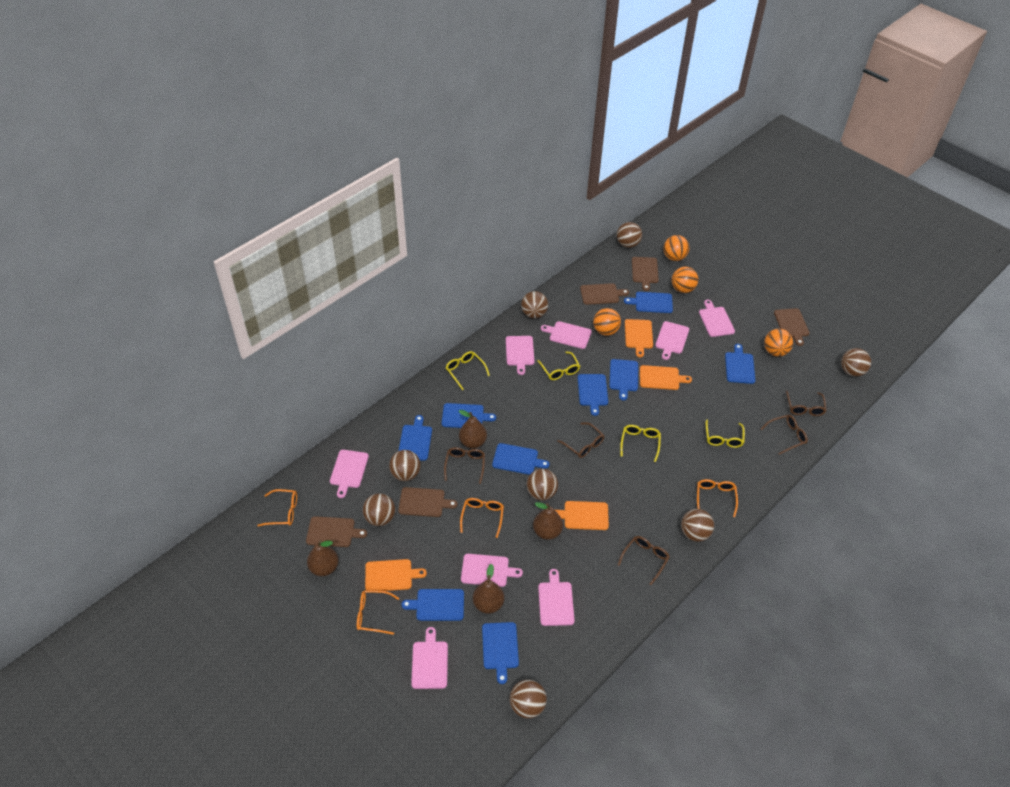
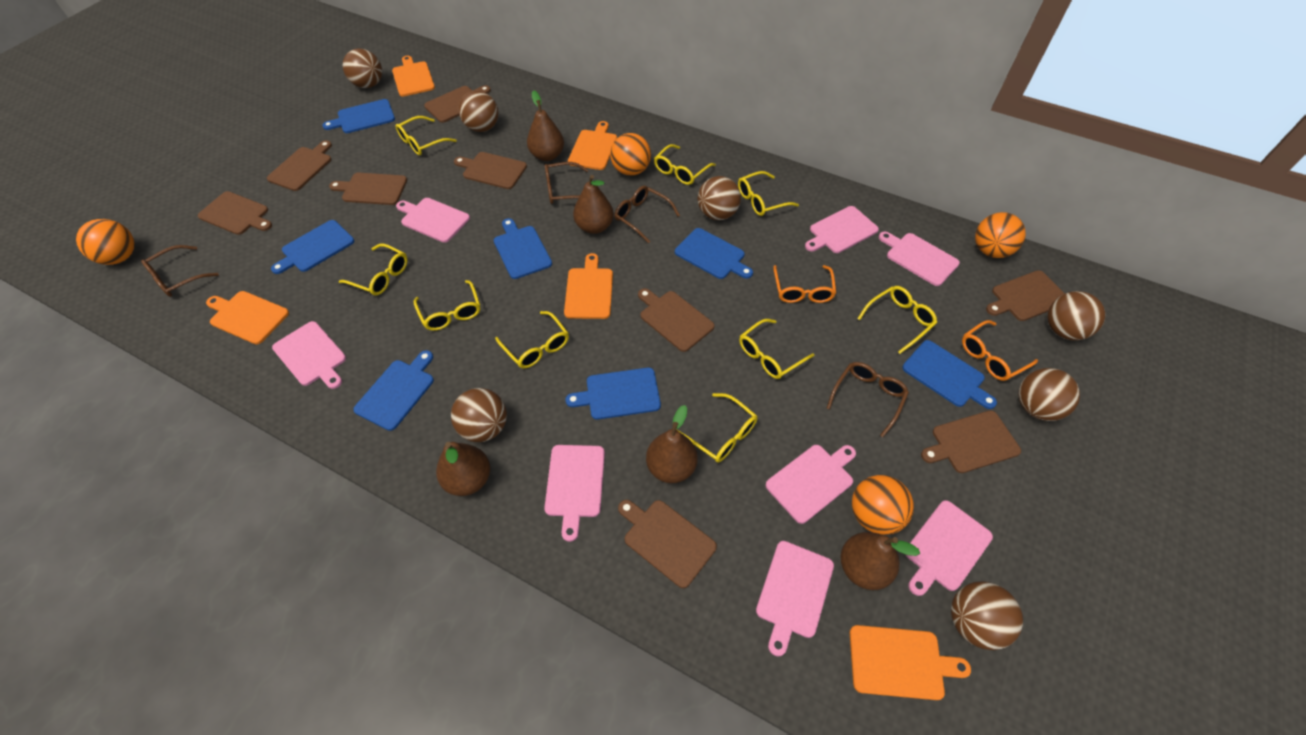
blue cutting board: [399,415,432,461] [401,589,464,621] [442,403,496,428] [482,622,519,684] [492,443,549,475] [578,374,608,416] [609,359,638,400] [624,292,673,313] [725,344,755,384] = 9 -> [271,220,354,274] [322,99,395,133] [353,350,434,431] [494,218,552,279] [565,368,661,420] [675,228,753,279] [902,340,997,409] = 7
brown ball: [363,493,395,526] [389,450,421,481] [510,680,547,718] [521,291,548,318] [527,469,558,501] [617,222,642,248] [681,509,714,542] [841,348,871,377] = 8 -> [343,48,382,88] [451,388,507,442] [459,91,499,132] [698,176,741,220] [951,581,1023,650] [1018,368,1080,421] [1047,291,1105,340] = 7
brown cutting board: [306,516,367,547] [398,487,458,517] [580,283,629,305] [632,257,659,291] [774,308,809,346] = 5 -> [198,191,272,235] [267,140,332,191] [329,173,407,205] [424,85,491,123] [454,152,527,189] [618,500,717,588] [638,288,714,352] [921,411,1021,473] [986,270,1065,321] = 9
brown glasses: [444,447,485,484] [557,422,605,458] [618,536,670,585] [761,415,808,455] [786,390,827,416] = 5 -> [141,245,219,297] [545,162,588,204] [614,186,680,243] [827,362,909,437] = 4
brown pear: [307,540,339,576] [459,410,487,448] [473,564,504,614] [533,502,563,540] = 4 -> [436,442,490,496] [527,90,564,161] [573,175,614,234] [646,405,698,483] [840,532,920,590] = 5
orange cutting board: [365,559,427,591] [555,501,609,530] [625,319,653,357] [640,365,692,390] = 4 -> [206,291,289,344] [392,56,435,96] [564,253,613,319] [568,121,617,170] [850,625,971,700] = 5
orange glasses: [257,489,297,527] [357,590,399,635] [460,498,504,538] [697,479,738,517] = 4 -> [773,265,836,303] [962,320,1038,381] = 2
yellow glasses: [445,351,490,390] [538,351,580,380] [620,425,661,462] [705,420,745,448] = 4 -> [339,243,408,296] [395,116,457,156] [414,280,480,331] [495,311,569,368] [654,144,716,185] [676,393,757,462] [738,171,799,216] [739,319,814,379] [857,286,937,354] = 9

